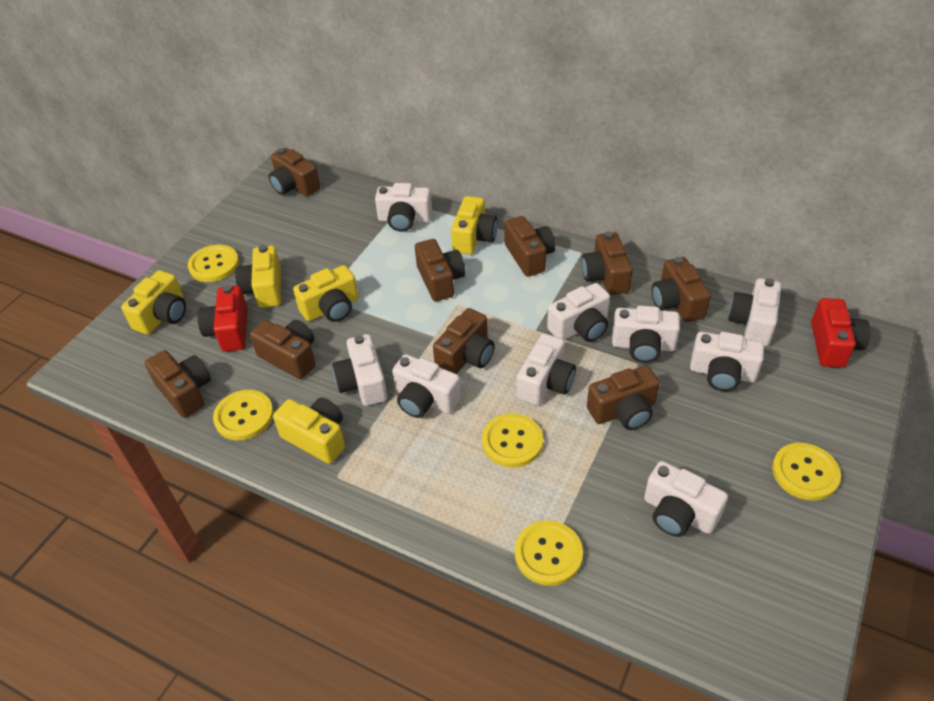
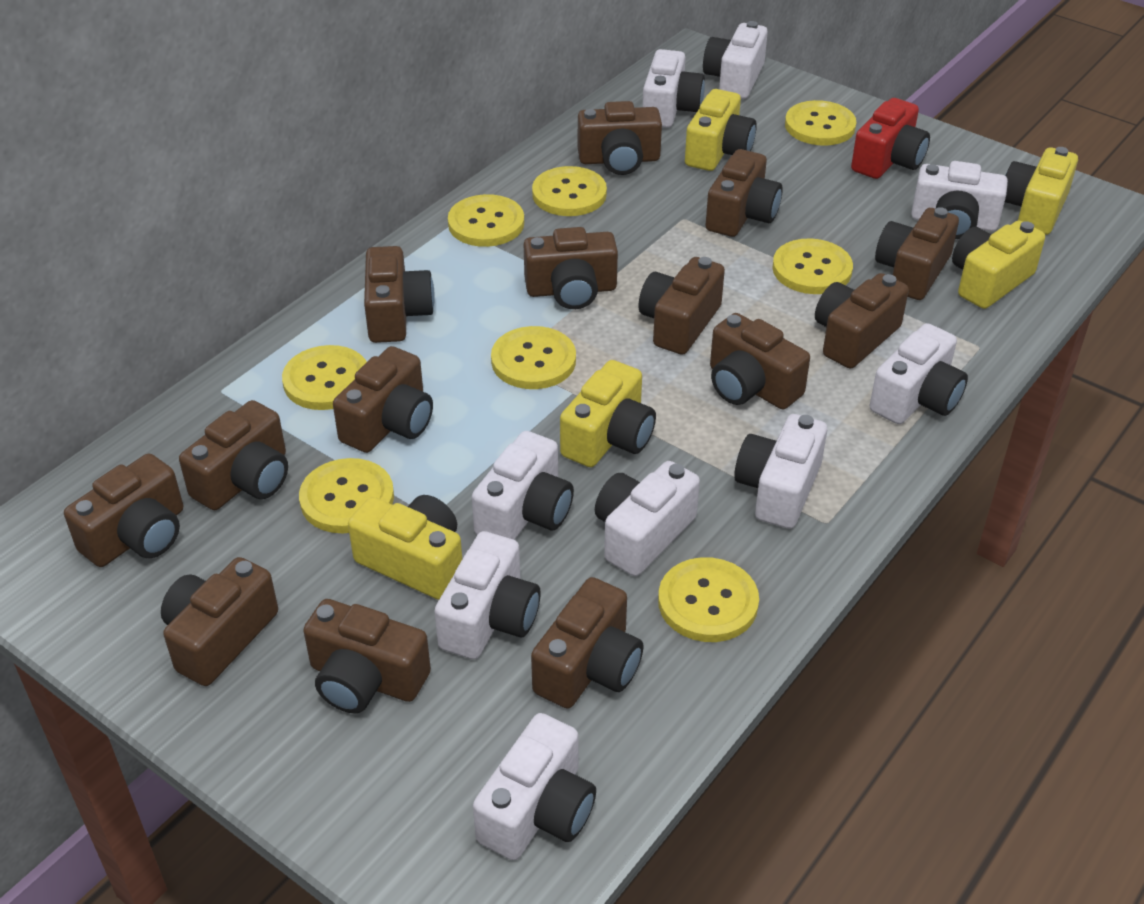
brown camera: [145,350,211,418] [250,320,316,379] [269,148,320,197] [415,239,465,301] [433,308,495,374] [504,216,556,277] [581,232,633,295] [587,365,659,430] [652,257,711,322] = 9 -> [64,453,183,567] [161,557,278,686] [179,400,288,510] [303,599,431,713] [333,346,433,453] [364,246,435,343] [524,227,618,309] [531,577,643,709] [578,101,662,175] [639,257,725,355] [705,149,783,237] [710,313,810,409] [815,273,909,369] [875,207,959,300] = 14
red camera: [197,285,248,352] [811,298,871,368] = 2 -> [851,98,930,179] = 1
yellow button: [188,245,239,282] [213,390,274,440] [482,414,543,467] [515,520,583,586] [772,443,841,501] = 5 -> [282,345,367,410] [299,458,394,533] [448,194,524,247] [491,326,576,389] [532,166,607,216] [658,557,759,642] [772,238,853,294] [785,100,856,146] = 8

